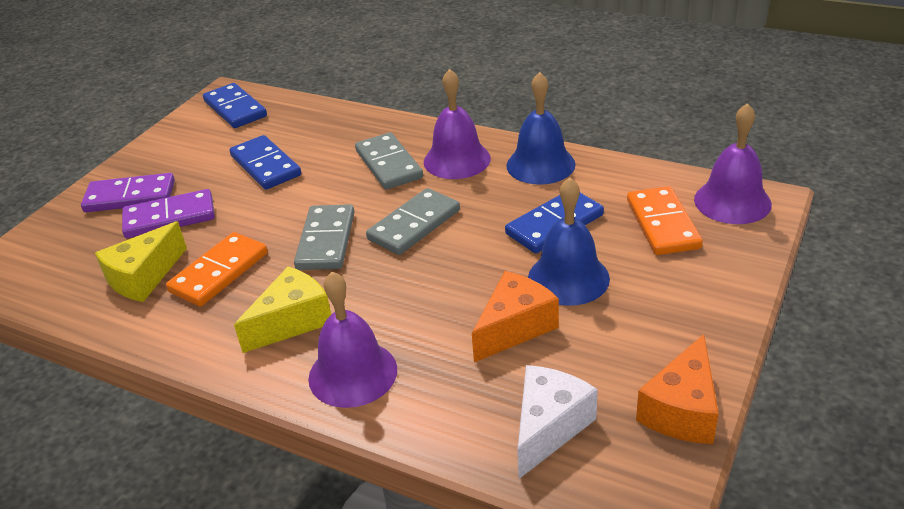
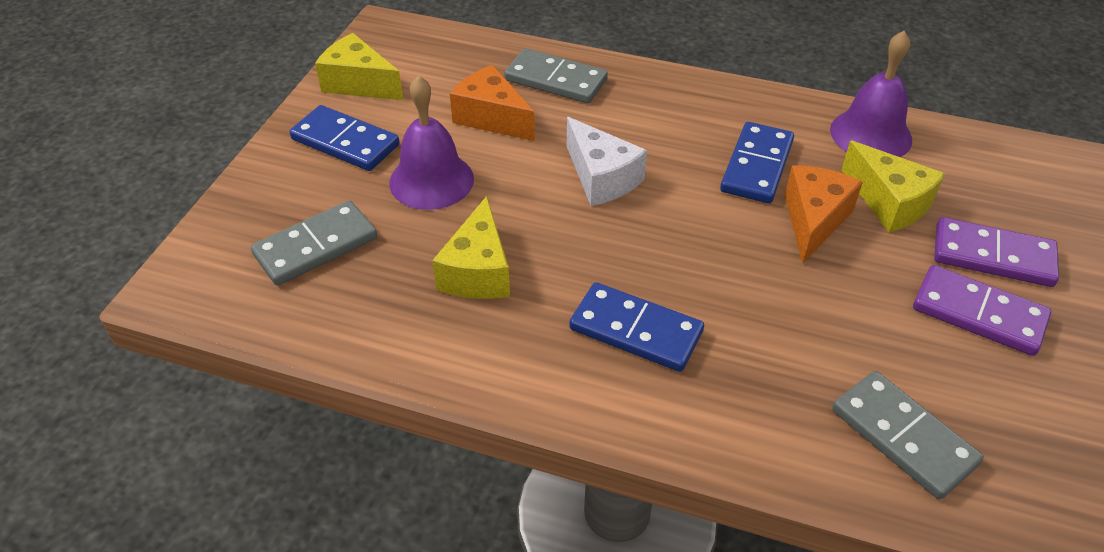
blue bell: [506,72,576,185] [528,177,610,306] = 2 -> none = 0
orange domino: [166,232,268,307] [627,186,703,255] = 2 -> none = 0
purple bell: [308,272,397,408] [424,69,491,179] [694,103,772,224] = 3 -> [389,75,474,210] [830,31,912,157] = 2
yellow cheese: [95,221,187,302] [234,266,331,353] = 2 -> [315,33,403,100] [432,196,510,299] [841,141,945,232] = 3

